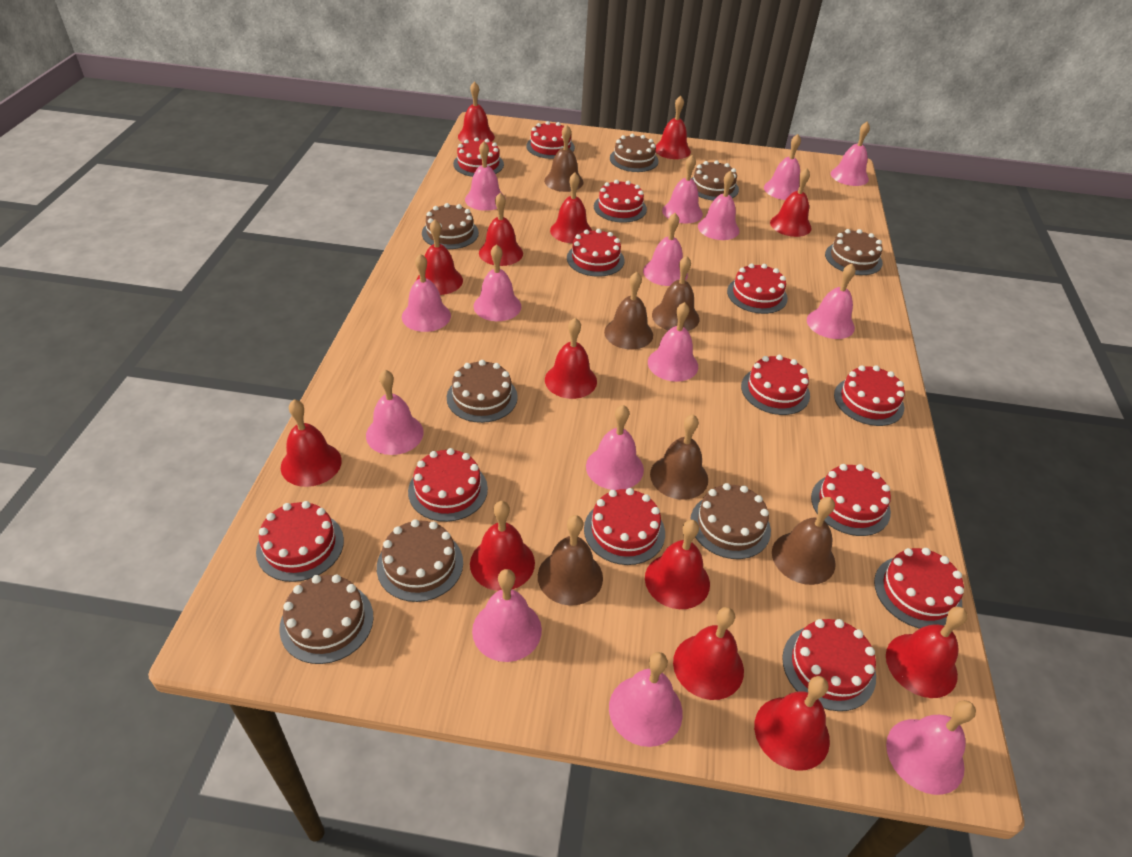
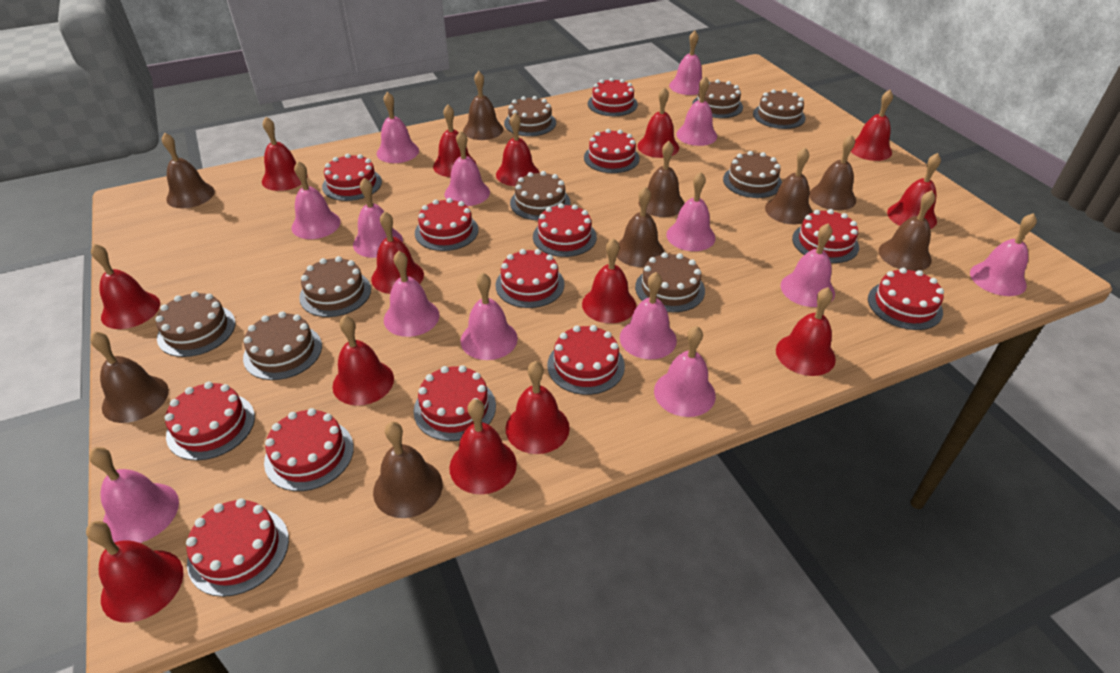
brown bell: [538,515,603,605] [544,125,584,192] [604,272,653,349] [650,414,708,500] [652,256,699,331] [772,497,836,585] = 6 -> [90,331,169,423] [162,133,215,208] [373,422,443,518] [463,71,503,140] [617,186,664,267] [639,141,685,217] [765,147,813,224] [809,135,856,211] [879,190,935,271] = 9
brown cake: [279,574,373,664] [377,519,463,602] [422,203,479,249] [447,360,518,423] [610,134,659,172] [690,483,771,559] [691,160,739,201] [825,229,883,275] = 8 -> [155,291,235,357] [243,312,322,380] [299,256,371,317] [504,96,556,136] [510,171,570,221] [635,252,705,312] [692,79,743,118] [723,151,782,198] [753,89,806,129] = 9
pink bell: [366,370,423,455] [402,254,451,332] [465,141,506,211] [472,569,542,662] [474,244,521,321] [586,405,644,490] [609,652,683,747] [643,213,688,286] [648,302,698,382] [662,155,703,223] [698,170,740,240] [764,134,801,200] [807,264,855,339] [831,121,870,186] [886,700,976,795] = 15 -> [89,447,179,543] [291,161,341,239] [353,178,403,258] [377,92,419,163] [384,251,439,337] [445,131,490,206] [461,273,518,360] [620,272,677,359] [654,326,716,417] [666,172,716,251] [669,31,702,95] [676,76,717,146] [781,223,835,307] [970,213,1037,296] = 14
red bell: [281,399,342,487] [416,219,463,295] [458,81,495,142] [470,501,535,591] [479,193,523,266] [545,318,597,399] [550,172,592,243] [645,520,710,609] [656,96,691,159] [673,607,744,700] [754,676,830,771] [770,168,812,237] [886,607,968,698] = 13 -> [86,521,184,623] [91,244,160,329] [262,117,301,191] [332,315,394,406] [371,211,424,294] [433,105,476,177] [449,399,517,494] [496,113,540,186] [506,361,570,454] [582,238,636,323] [637,87,679,158] [776,287,836,376] [851,90,893,161] [887,153,941,229] = 14

